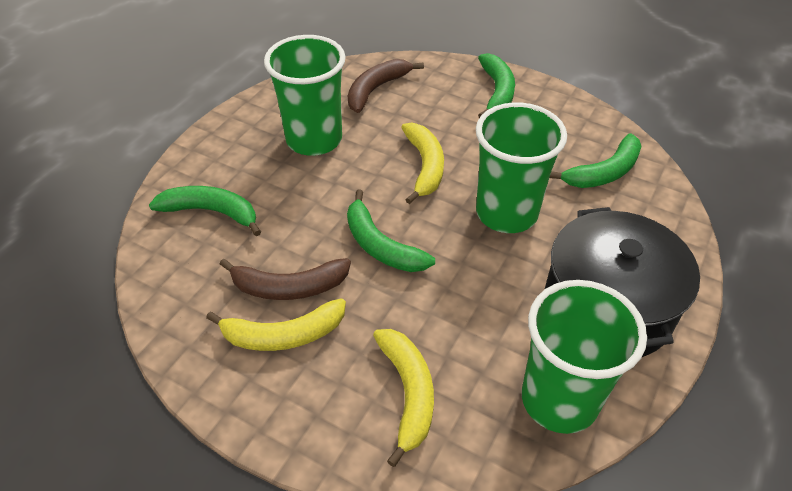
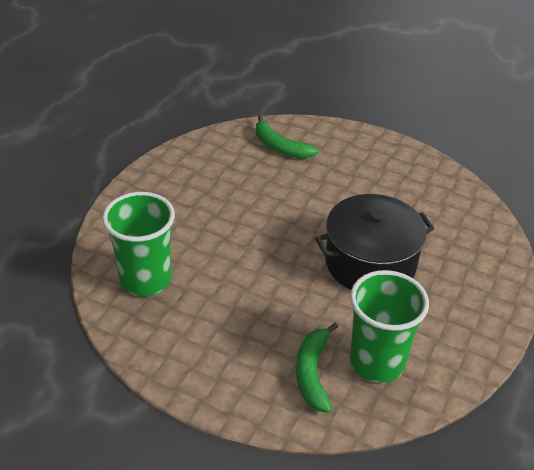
brown banana: [220,258,351,300] [348,59,424,113] = 2 -> none = 0
green banana: [149,186,261,236] [347,190,435,272] [478,53,515,118] [550,133,641,188] = 4 -> [256,115,319,159] [296,322,338,413] = 2
green cup: [264,35,346,156] [476,102,567,233] [522,280,647,434] = 3 -> [102,192,175,296] [350,270,429,383] = 2
yellow banana: [206,298,346,351] [373,329,434,467] [401,122,444,204] = 3 -> none = 0

